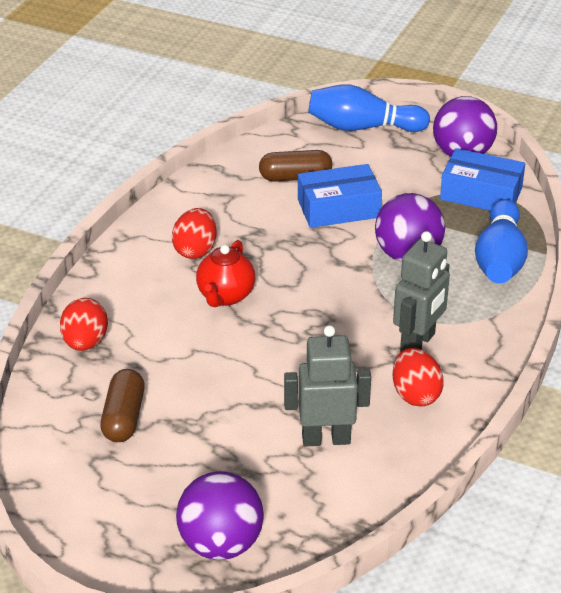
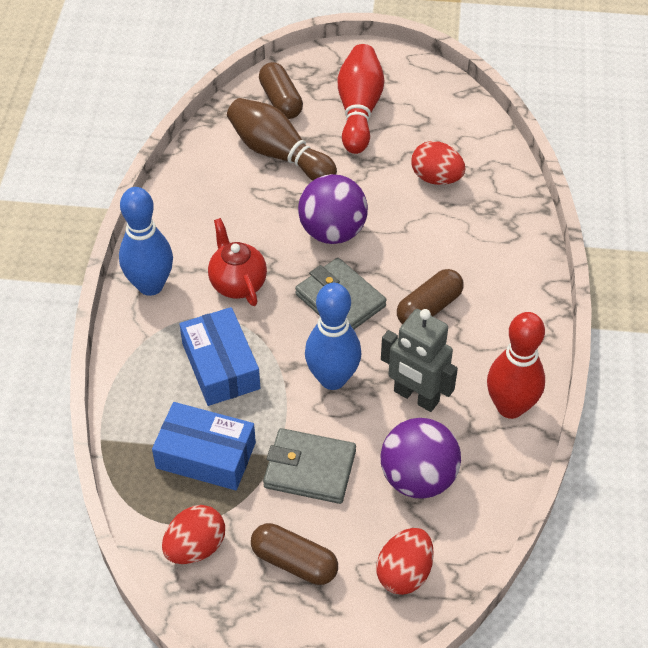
brown bowling pin: none = 0 -> [227,98,337,180] = 1
brown capsule: [100,369,145,442] [259,150,332,181] = 2 -> [251,523,338,585] [259,62,303,119] [397,269,464,324] = 3
grey robot: [284,325,371,447] [393,231,450,352] = 2 -> [381,309,458,412] = 1
grey wallet: none = 0 -> [263,428,356,504] [295,258,387,330] = 2
purple ball: [176,471,264,560] [375,193,445,262] [433,96,497,157] = 3 -> [298,174,368,244] [381,418,461,499] = 2
red bowling pin: none = 0 -> [338,44,384,154] [487,312,545,419] = 2

